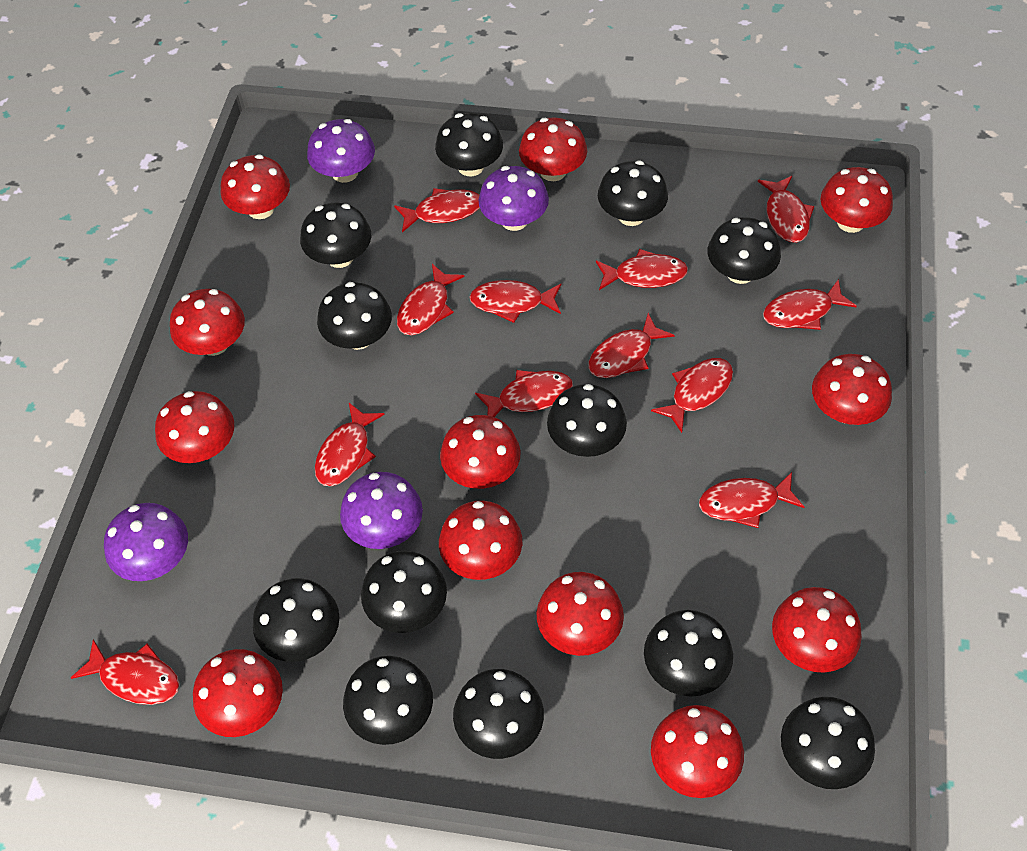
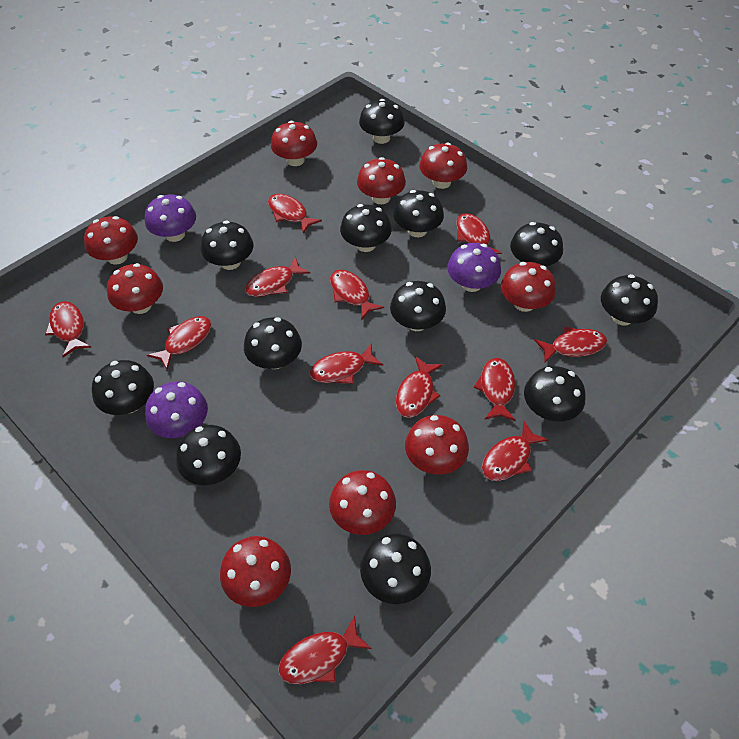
purple mushroom: [104,503,188,581] [307,119,375,183] [340,472,423,549] [478,166,549,231] = 4 -> [145,195,196,242] [145,381,208,438] [447,243,501,292] = 3
red mushroom: [155,391,234,463] [170,289,245,356] [193,649,283,737] [221,154,290,219] [439,501,522,580] [440,415,521,489] [519,118,587,181] [536,572,624,656] [651,705,744,798] [772,587,862,673] [812,354,892,425] [820,167,893,233] = 12 -> [84,216,138,265] [107,263,163,314] [220,536,291,607] [271,121,317,166] [329,470,396,535] [357,157,406,204] [405,415,469,475] [419,143,467,189] [501,262,556,312] = 9

